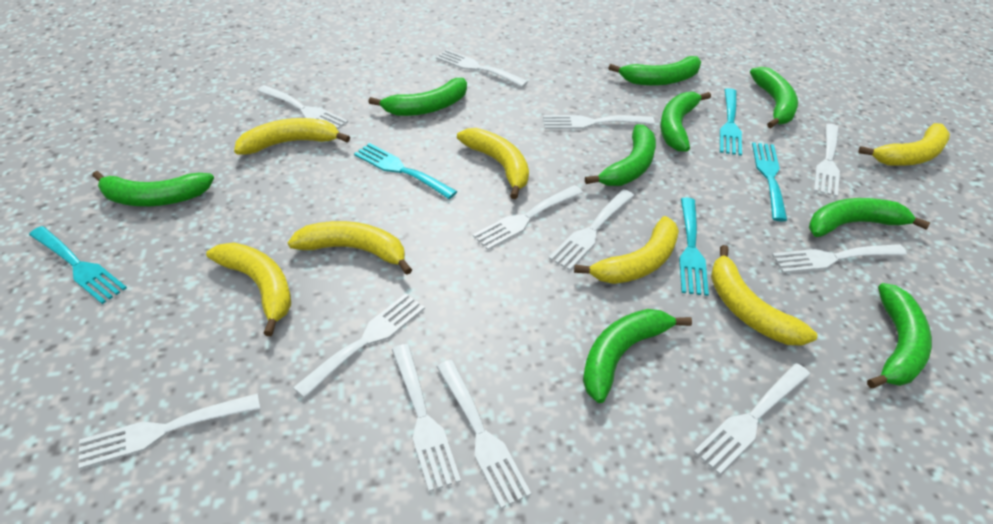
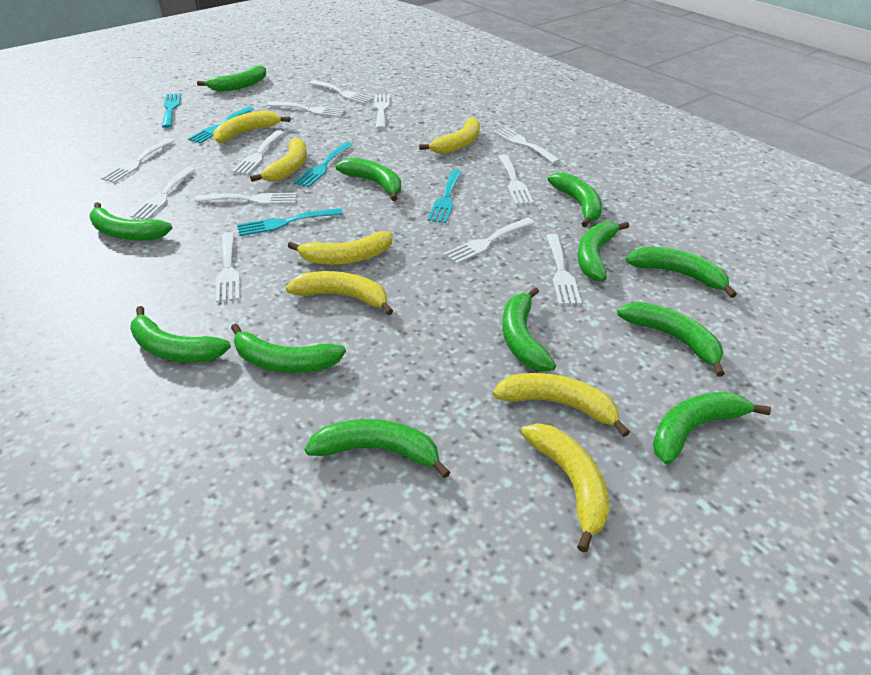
green banana: [92,171,214,206] [369,78,467,116] [583,309,692,403] [585,124,656,186] [608,56,701,86] [660,92,711,152] [750,67,798,128] [809,198,930,237] [867,283,932,388] = 9 -> [90,202,172,241] [130,306,231,362] [197,65,266,92] [231,323,346,373] [305,419,450,478] [336,158,401,201] [502,287,556,371] [548,172,602,227] [577,222,629,281] [617,302,725,377] [626,247,737,298] [653,392,771,465] = 12

